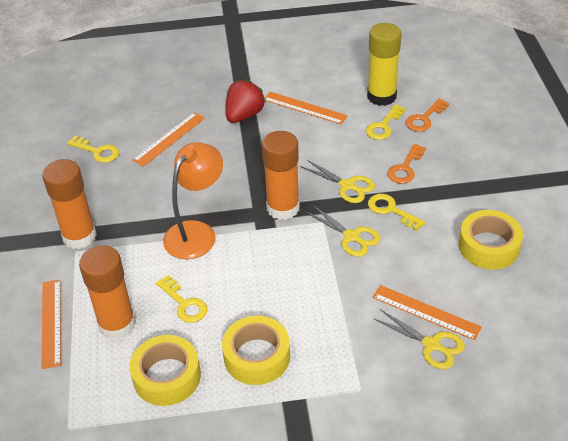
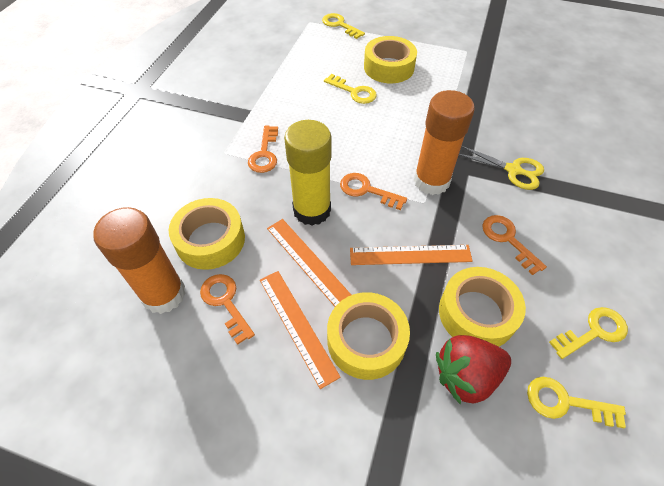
orange glue stick: [42,159,97,249] [79,245,136,340] [262,131,300,220] = 3 -> [93,207,186,314] [414,90,475,195] = 2
orange key: [388,144,426,184] [406,98,449,132] = 2 -> [200,274,255,345] [248,126,278,173] [340,173,407,210] [482,215,547,275] = 4
orange lamp: [163,142,223,259] = 1 -> none = 0
orange ruler: [42,280,61,369] [132,112,205,167] [265,92,348,125] [372,285,482,340] = 4 -> [260,271,341,389] [267,219,351,307] [350,245,473,265] = 3
yellow scissors: [300,160,375,203] [306,205,381,257] [373,309,465,369] = 3 -> [459,146,544,190] = 1
yellow tape: [130,335,201,406] [222,316,290,385] [459,210,523,269] = 3 -> [169,198,245,270] [327,292,410,380] [364,36,417,83] [439,267,526,347] = 4

